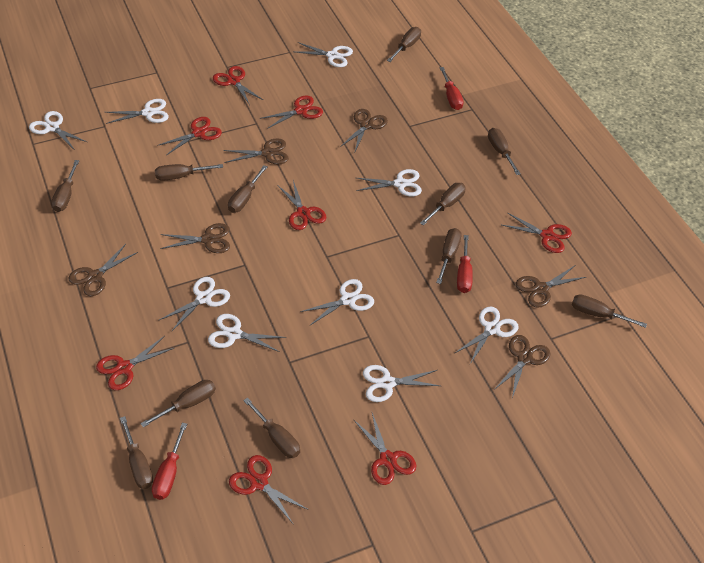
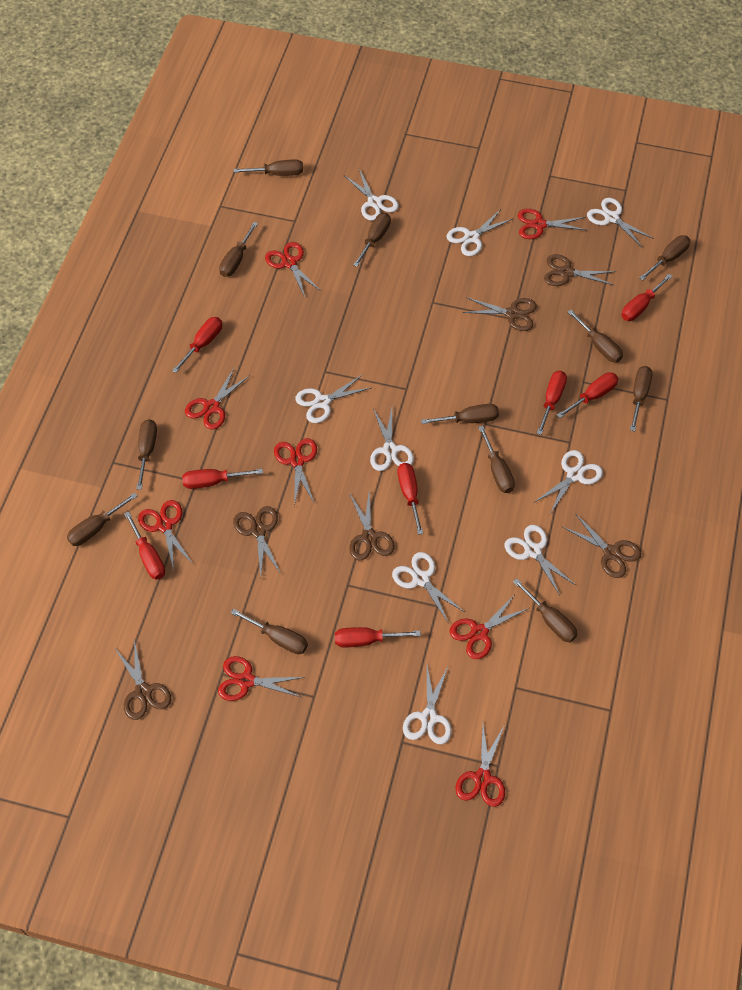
brown screwdriver: [51,160,79,212] [120,416,153,489] [140,380,216,428] [155,164,223,181] [228,165,267,213] [243,398,300,458] [387,27,421,62] [420,183,466,226] [436,228,461,284] [488,128,521,175] [572,294,647,328] = 11 -> [67,492,137,546] [136,419,157,490] [219,222,258,277] [231,609,308,654] [233,160,303,176] [353,213,391,267] [421,404,499,424] [478,426,515,493] [513,578,578,642] [568,310,623,363] [630,366,653,431] [639,235,690,281] = 12
red screwdriver: [152,423,187,500] [440,67,464,110] [457,235,473,293] = 3 -> [124,511,165,580] [172,317,222,373] [182,469,263,489] [335,627,421,647] [398,463,423,535] [537,371,567,435] [557,372,618,418] [621,274,673,321] = 8

